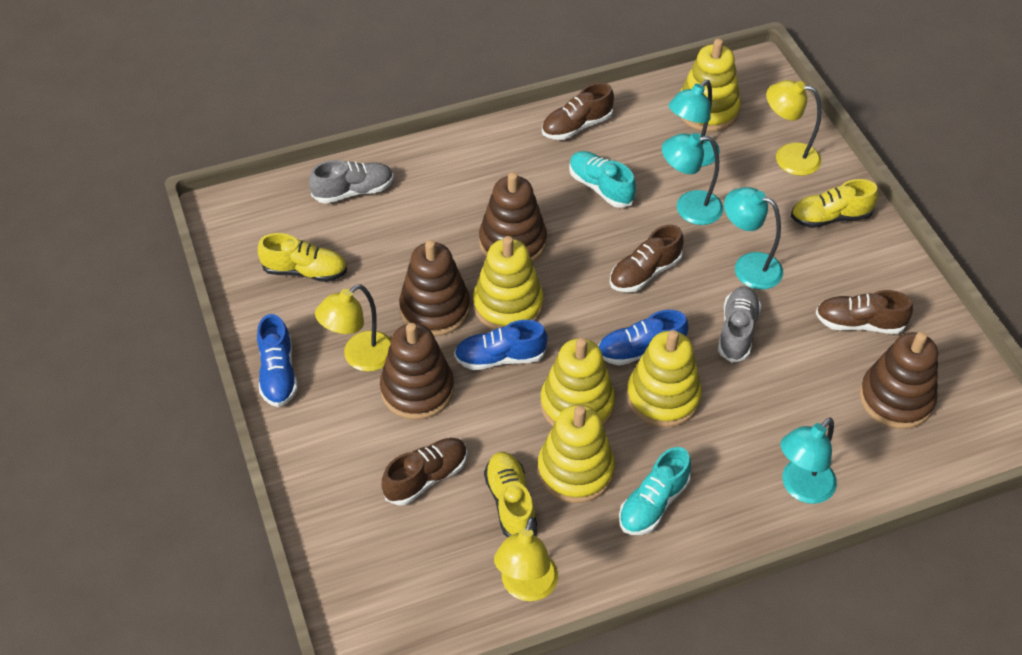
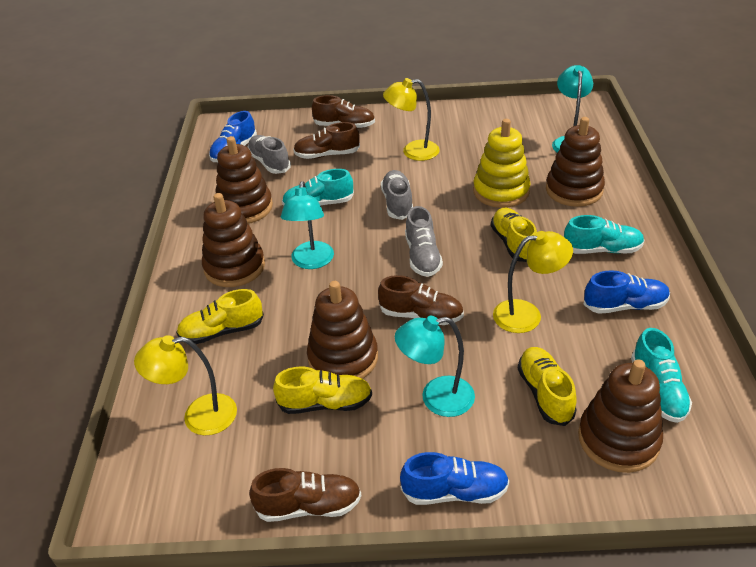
brown stacking toy: [380,322,454,420] [399,240,470,336] [479,172,547,263] [859,332,938,429] = 4 -> [202,193,265,287] [216,136,273,224] [307,281,378,379] [546,117,605,207] [578,359,663,473] = 5
grey shoe: [309,160,394,204] [718,286,761,363] = 2 -> [247,135,291,174] [381,170,413,220] [405,206,443,277] = 3
turquoise lamp: [662,133,723,225] [669,80,720,166] [724,187,783,290] [781,418,837,504] = 4 -> [281,181,334,269] [395,315,475,417] [552,65,593,153] = 3
turquoise shoe: [569,151,636,208] [619,447,691,535] = 2 -> [282,169,354,206] [564,215,645,254] [631,328,692,423] = 3
yellow shoe: [258,233,347,282] [484,452,537,537] [791,179,878,228] = 3 -> [176,289,264,344] [273,367,372,414] [491,208,537,262] [517,347,577,426] = 4
yellow stacking toy: [473,236,544,330] [538,405,615,503] [540,338,615,426] [627,330,702,427] [679,39,741,132] = 5 -> [473,119,531,208] = 1

